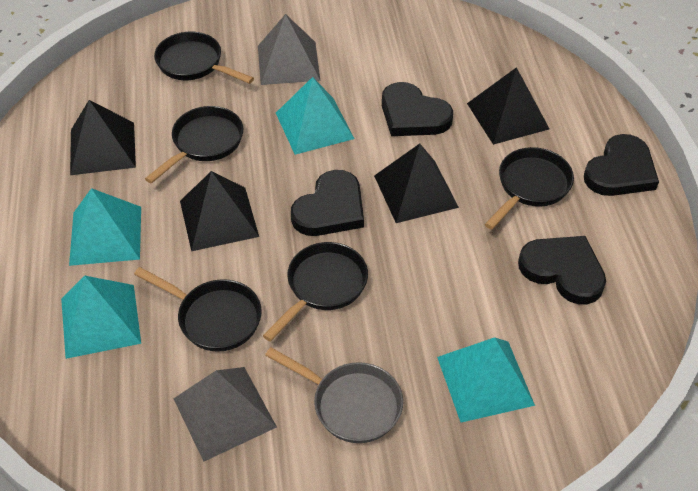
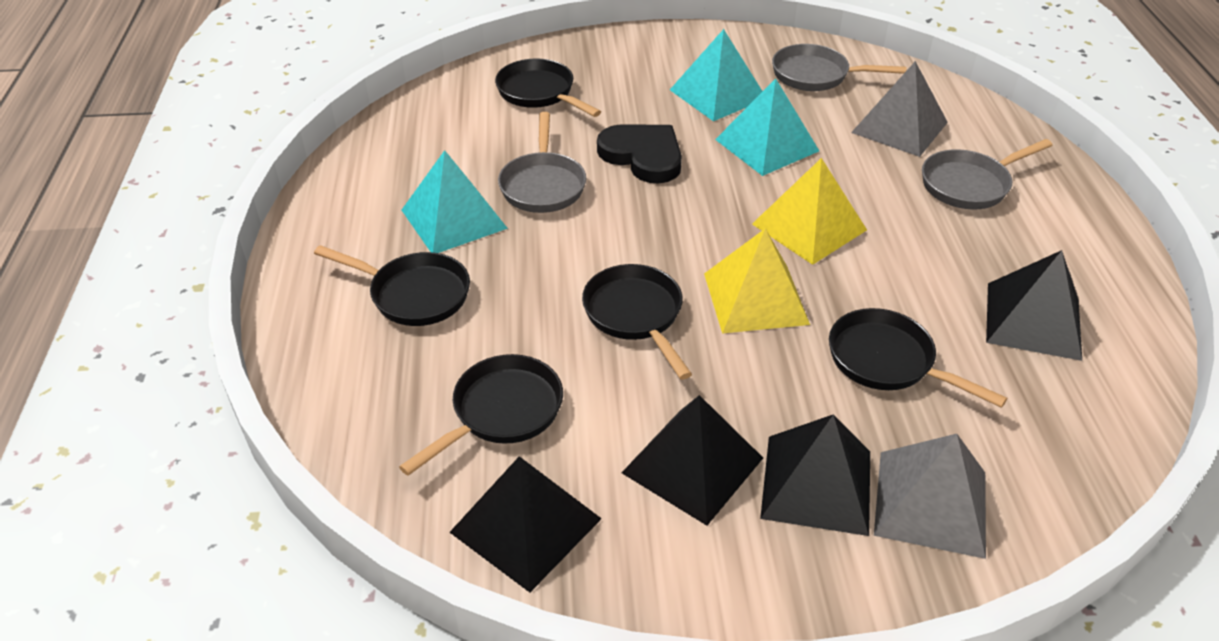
black heart: [291,170,364,236] [382,82,453,136] [518,236,606,304] [584,134,659,196] = 4 -> [597,124,682,184] = 1
grey pan: [265,347,403,443] = 1 -> [498,112,586,213] [772,44,907,91] [922,139,1053,209] = 3
turquoise pyramid: [61,275,141,359] [69,188,141,266] [276,77,354,155] [437,337,535,422] = 4 -> [402,150,508,253] [670,29,762,121] [715,78,819,176] = 3
yellow pyramid: none = 0 -> [704,228,810,334] [752,158,867,265] = 2

